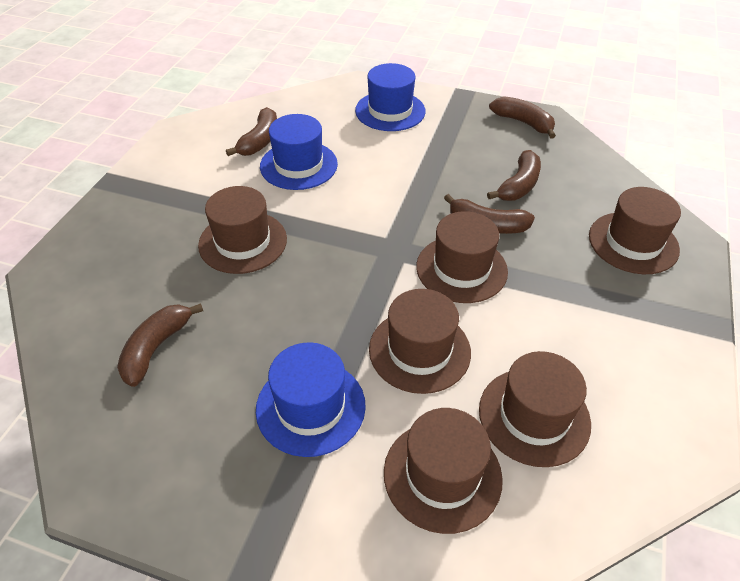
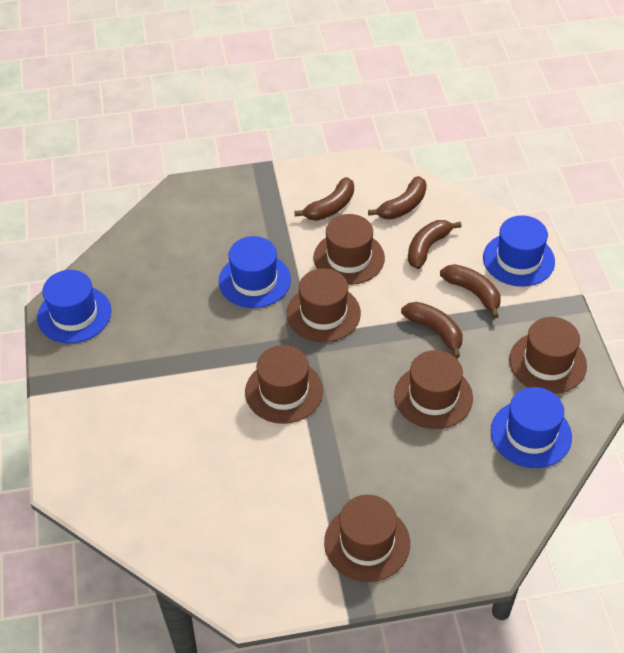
blue hat: [256,342,366,457] [260,114,338,190] [355,63,425,131] = 3 -> [37,270,111,343] [219,236,291,308] [483,215,555,287] [491,387,572,468] = 4

